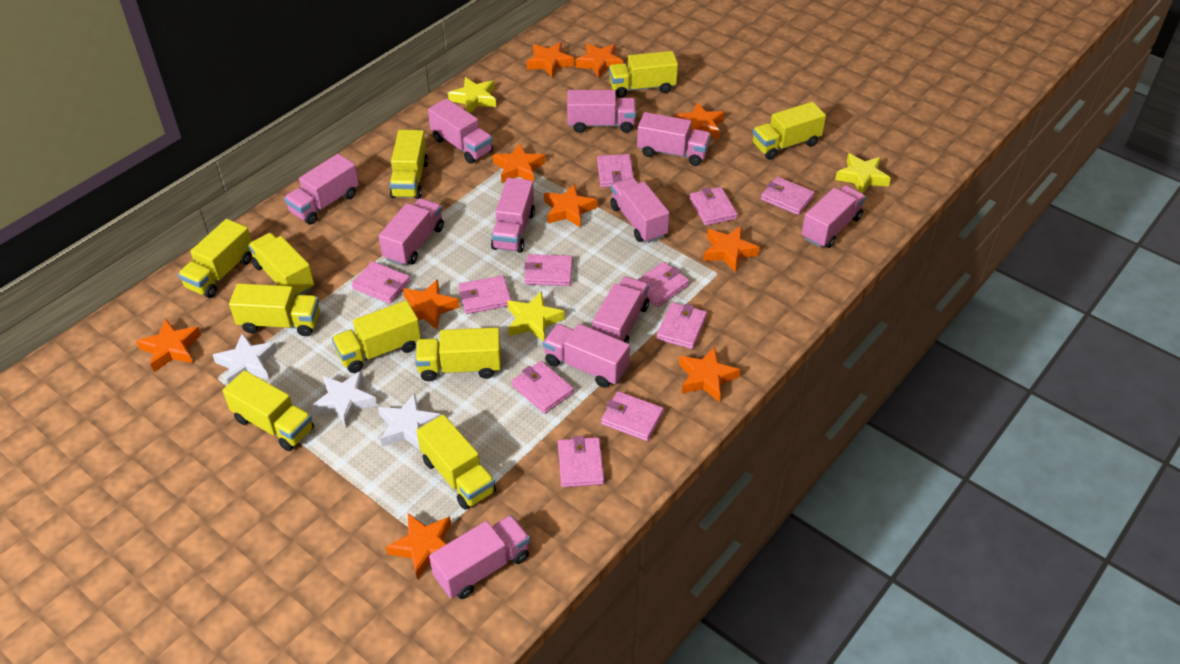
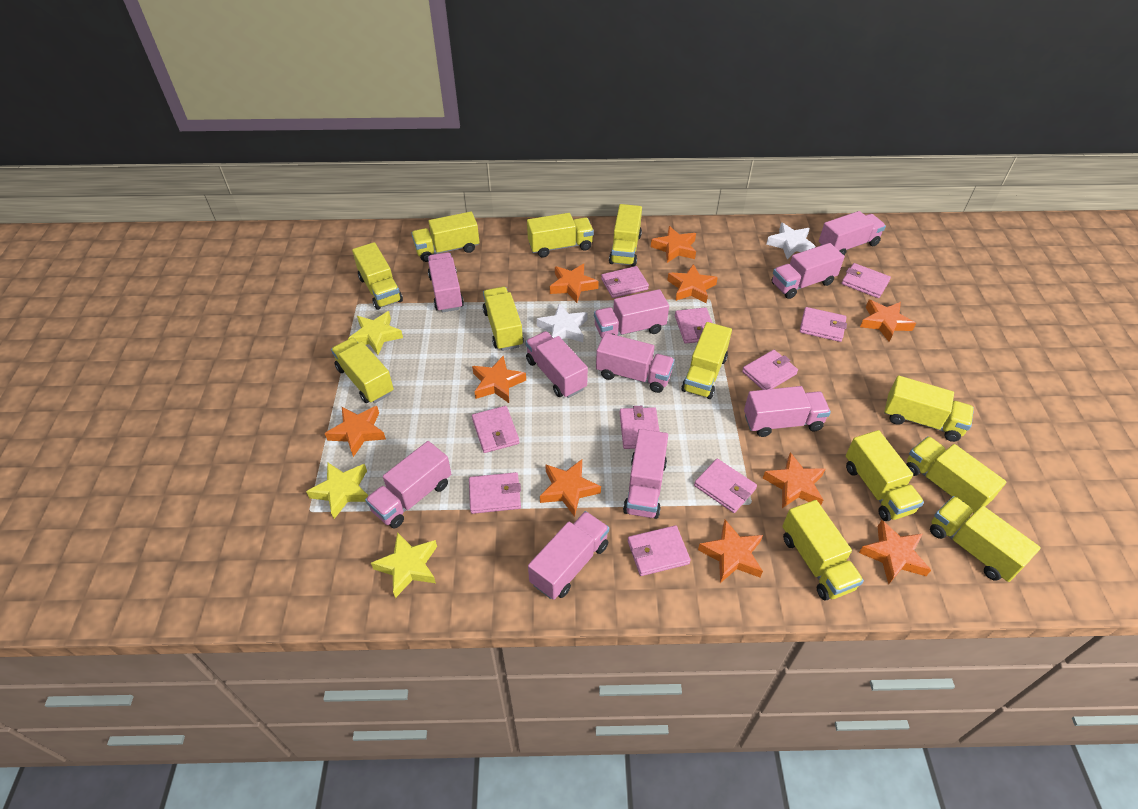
pink truck: [284,154,359,224] [379,198,444,266] [428,98,493,164] [429,515,530,599] [491,178,535,253] [543,324,630,388] [567,90,636,133] [593,277,649,344] [610,177,670,243] [637,112,711,166] [801,185,866,248] = 11 -> [365,441,451,528] [428,252,464,313] [525,331,588,398] [528,511,609,600] [594,289,669,338] [596,333,675,393] [623,429,668,519] [744,386,831,437] [772,243,845,299] [819,211,886,255] = 10
pink wallet: [352,261,411,304] [458,275,511,314] [512,361,574,414] [524,254,573,286] [558,436,604,487] [597,154,634,188] [601,391,664,441] [637,262,690,307] [657,302,707,349] [690,187,738,226] [761,177,815,215] = 11 -> [469,472,521,514] [472,406,519,453] [601,266,649,298] [619,406,660,449] [628,525,691,576] [675,307,712,344] [694,459,757,513] [742,350,798,390] [800,307,847,342] [841,263,891,298] = 10
white star: [213,333,278,384] [311,371,377,427] [378,393,441,450] = 3 -> [537,303,588,342] [766,223,816,259] = 2
yellow truck: [178,219,252,298] [223,370,314,451] [229,283,320,336] [248,233,314,298] [332,300,421,373] [389,130,428,199] [415,327,501,381] [417,414,496,510] [609,51,678,98] [753,102,826,160] = 10 -> [331,338,394,403] [352,242,403,310] [411,212,480,262] [483,287,524,351] [527,213,594,257] [609,204,642,267] [682,322,732,399] [782,500,864,601] [846,430,924,521] [884,376,974,442] [906,436,1006,513] [930,496,1041,582] = 12

